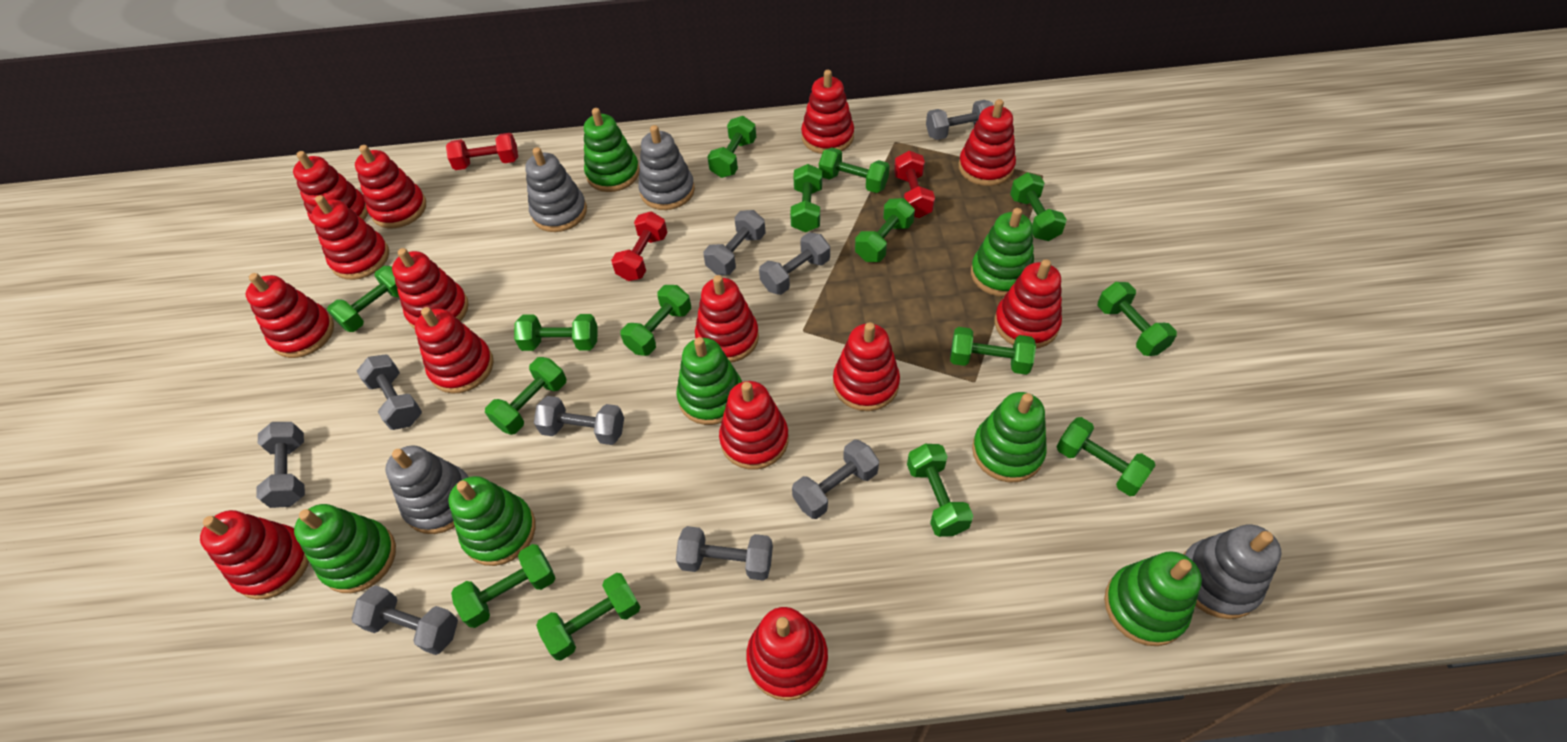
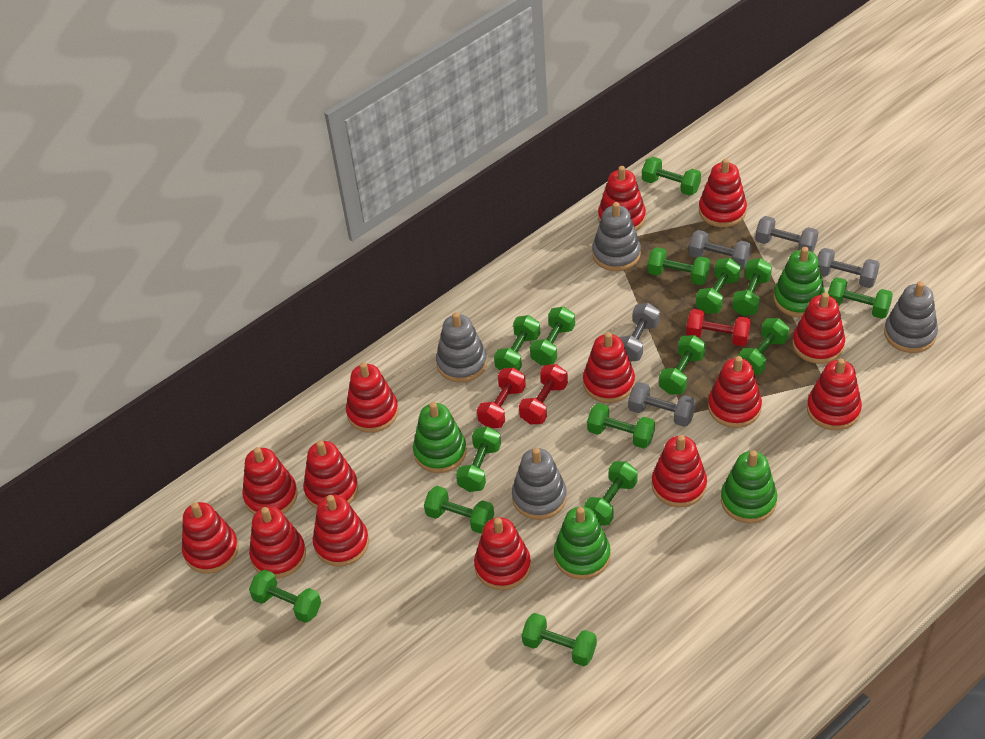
green stacking toy: [294,504,396,593] [448,476,535,566] [584,108,640,192] [676,337,742,425] [971,208,1034,297] [972,392,1047,482] [1104,551,1202,646] = 7 -> [413,402,467,473] [554,507,610,580] [721,450,777,523] [774,247,825,317] = 4
grey dumbbell: [256,422,305,508] [351,585,458,655] [357,355,422,430] [534,396,624,445] [676,526,773,581] [703,210,766,275] [759,232,830,295] [792,439,879,519] [926,100,993,140] = 9 -> [619,303,660,362] [628,382,696,427] [688,230,751,269] [755,216,818,252] [817,248,880,288] = 5

